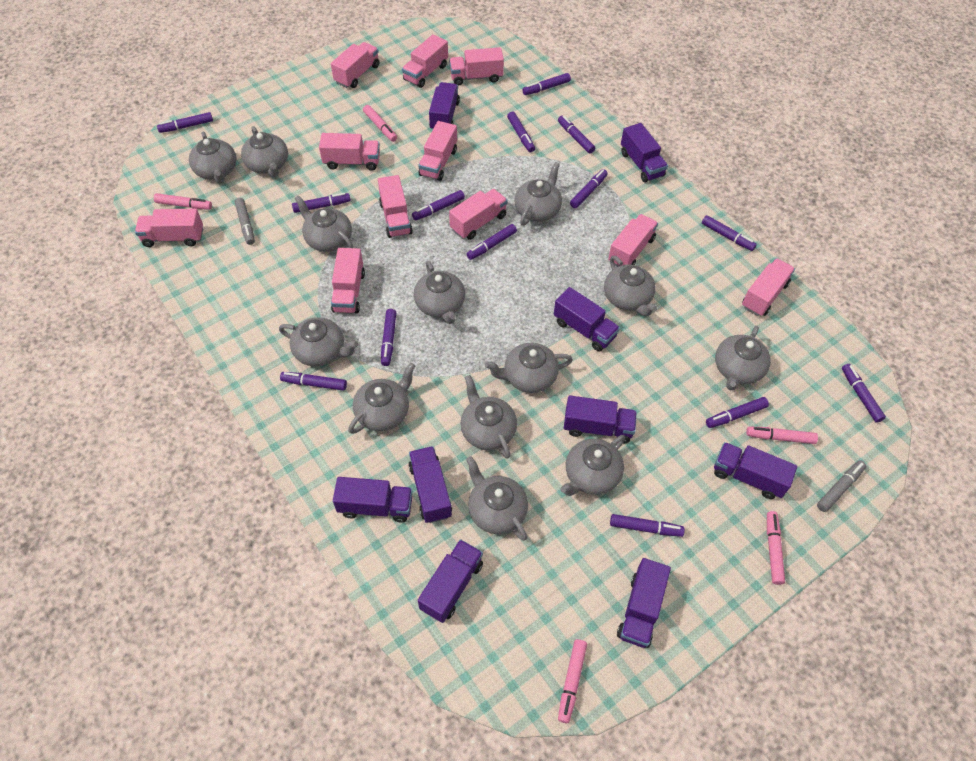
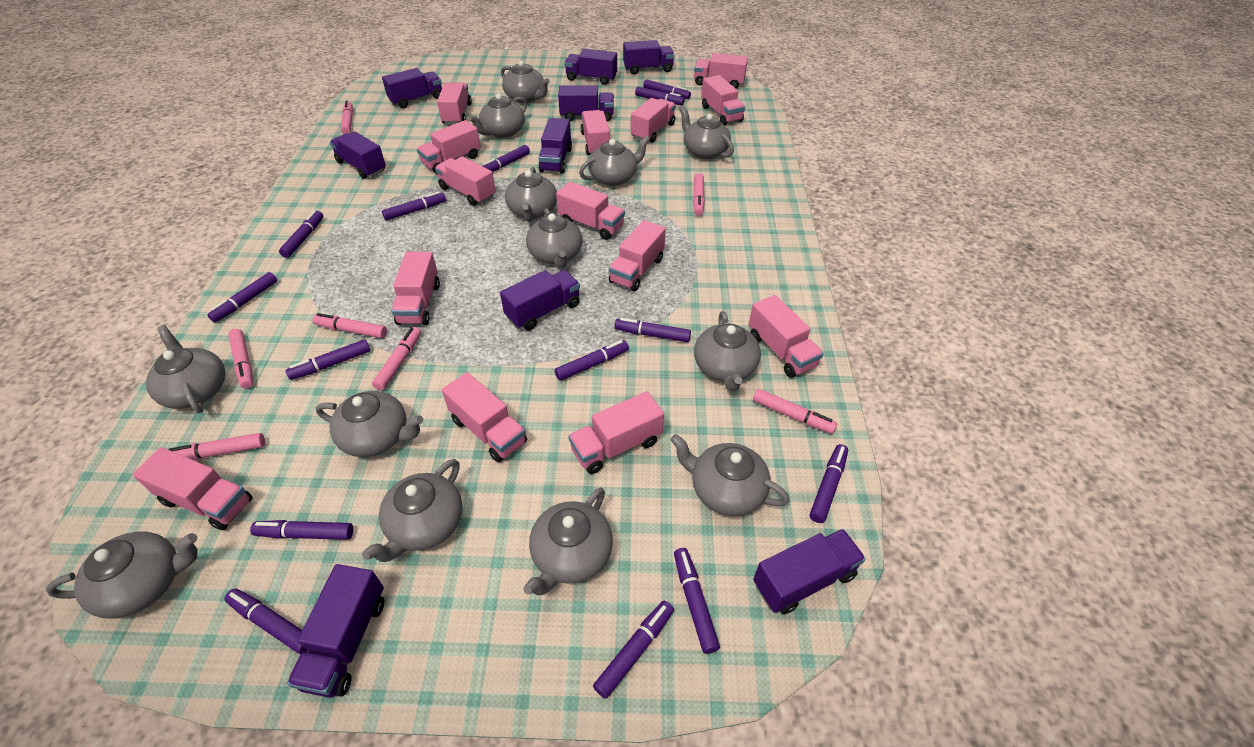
grey marker: [235,198,255,245] [817,460,866,512] = 2 -> none = 0
pink marker: [154,193,212,210] [363,105,397,142] [558,639,587,723] [746,426,818,444] [767,511,785,585] = 5 -> [168,433,265,460] [228,329,253,389] [313,313,387,338] [341,101,353,134] [372,327,421,391] [693,173,705,216] [753,389,837,434] = 7
pink truck: [135,208,203,247] [319,133,380,171] [331,42,379,88] [331,248,365,313] [378,175,413,238] [402,34,448,88] [418,121,457,181] [449,47,504,86] [449,189,508,240] [608,214,658,267] [742,258,795,316] = 11 -> [132,447,253,530] [391,252,440,325] [417,120,481,174] [435,156,496,206] [437,83,472,124] [442,372,527,462] [556,182,625,240] [568,391,664,474] [580,110,610,155] [609,220,666,291] [631,98,676,142] [694,53,748,89] [701,75,745,125] [749,295,824,378] = 14

